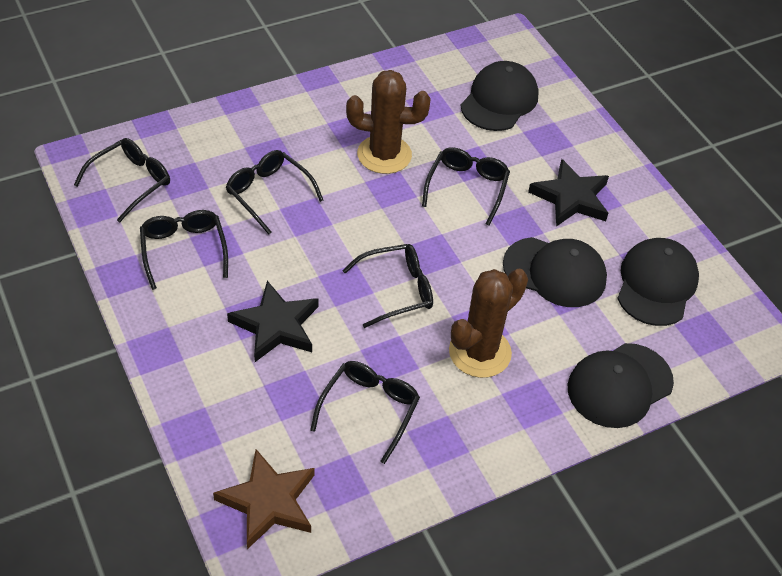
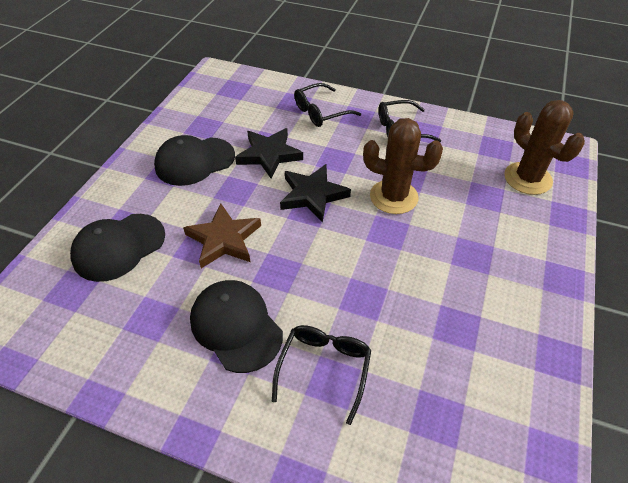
black cap: [461,61,539,131] [503,237,607,307] [568,343,674,428] [617,238,699,326] = 4 -> [70,214,165,282] [154,135,235,186] [190,280,283,373] = 3
black glasses: [74,138,170,222] [140,210,228,290] [226,150,324,235] [310,361,420,464] [342,244,433,328] [422,147,510,226] = 6 -> [272,325,371,425] [294,83,361,127] [379,100,441,142] = 3

